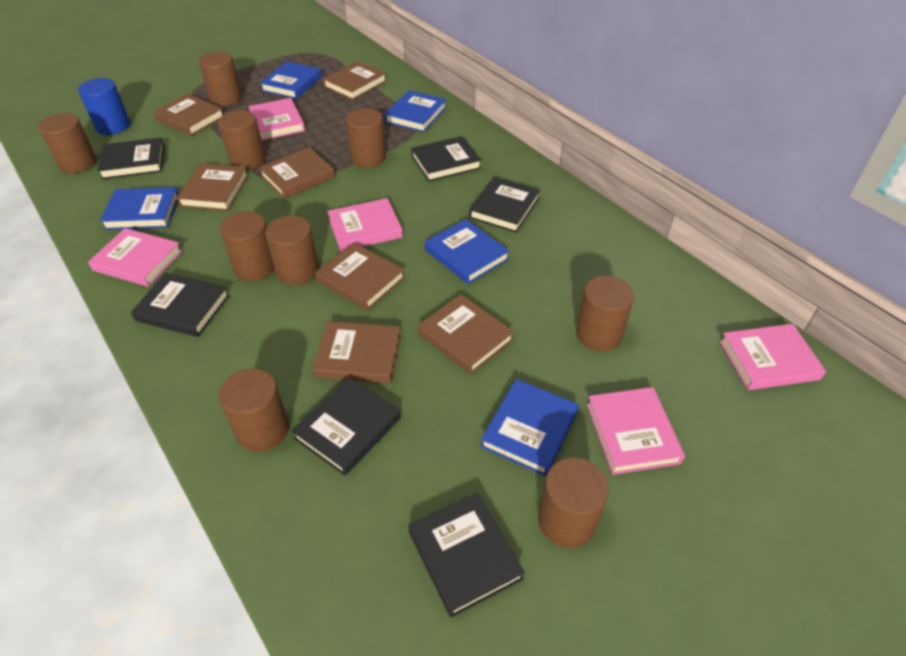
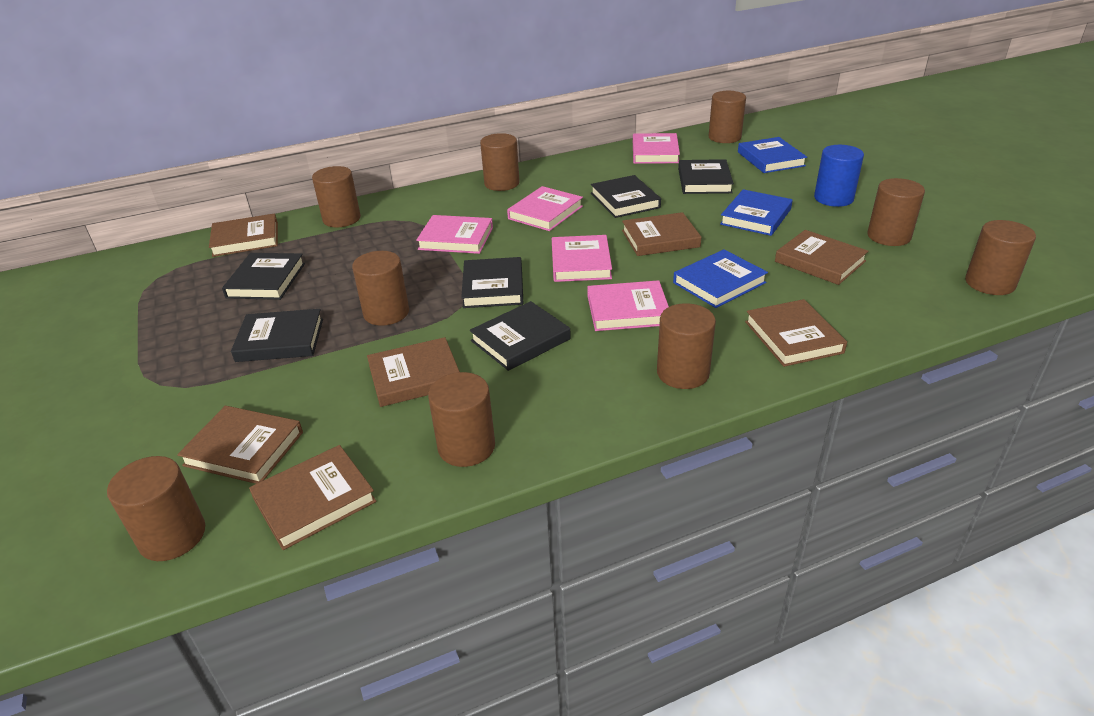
blue book: [100,187,179,230] [260,61,322,99] [384,90,447,132] [425,219,510,284] [481,379,579,476] = 5 -> [673,249,768,308] [720,189,793,236] [738,137,807,173] = 3

